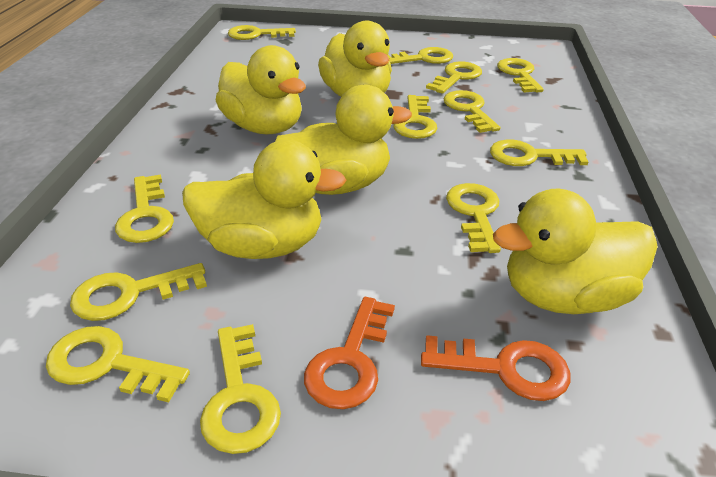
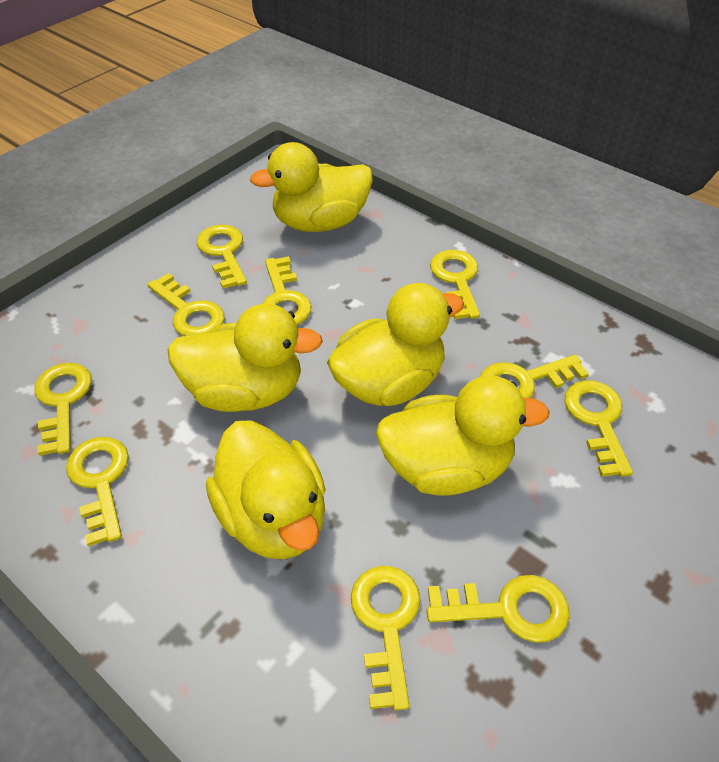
orange key: [304,297,395,409] [421,335,570,401] = 2 -> none = 0
yellow key: [46,326,190,402] [70,263,207,321] [115,175,174,243] [200,324,281,454] [228,25,296,40] [388,47,453,64] [393,95,437,139] [426,61,482,94] [444,90,500,133] [446,183,501,253] [490,140,589,166] [497,58,544,92] = 12 -> [34,363,92,456] [66,437,129,547] [147,273,224,336] [196,225,247,289] [262,256,312,325] [351,566,420,710] [427,575,570,643] [430,250,480,319] [480,355,589,398] [565,380,633,477] = 10

